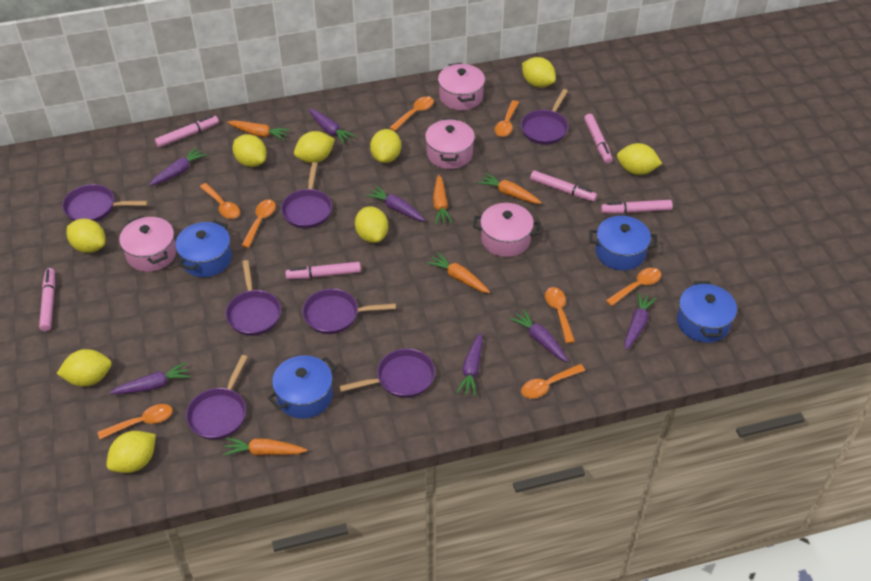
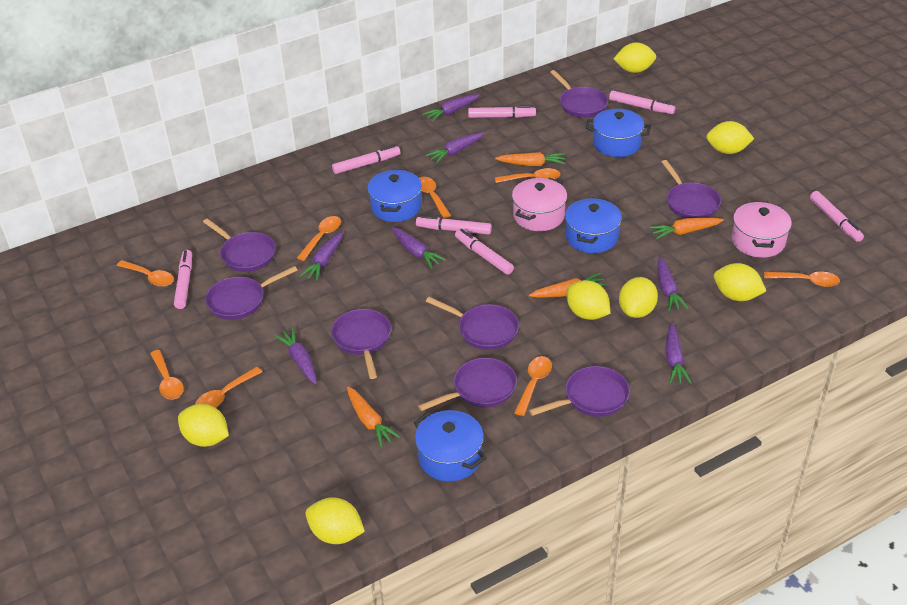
orange carrot: [223,437,307,456] [227,120,290,141] [427,252,490,293] [433,175,453,225] [478,173,542,204] = 5 -> [347,387,400,447] [495,152,565,166] [529,273,608,298] [650,218,724,239] = 4
pink marker: [39,268,55,331] [155,115,219,148] [285,262,361,279] [530,171,597,202] [584,114,613,164] [601,200,673,214] = 6 -> [174,250,192,309] [332,145,400,174] [416,215,492,235] [455,229,514,275] [468,105,536,118] [609,90,675,114] [810,191,864,242] = 7
pink pot: [119,216,176,272] [425,118,475,169] [438,63,485,110] [473,203,541,257] = 4 -> [512,178,567,231] [732,201,792,258] = 2
purple pan: [62,184,148,222] [186,355,248,440] [226,260,281,336] [281,162,332,229] [302,289,396,334] [339,349,435,398] [521,89,568,145] = 7 -> [203,218,276,272] [205,266,298,320] [331,309,391,379] [418,358,517,411] [426,297,519,350] [529,366,630,417] [550,70,608,118] [662,160,721,218] = 8
yellow lemon: [57,349,112,387] [66,219,106,253] [106,431,156,473] [232,134,267,167] [294,131,335,163] [355,206,388,243] [370,129,401,163] [522,57,556,88] [617,143,662,175] = 9 -> [178,404,229,447] [306,497,365,544] [566,280,610,320] [614,42,656,73] [619,277,658,318] [706,121,754,154] [714,263,766,301] = 7

